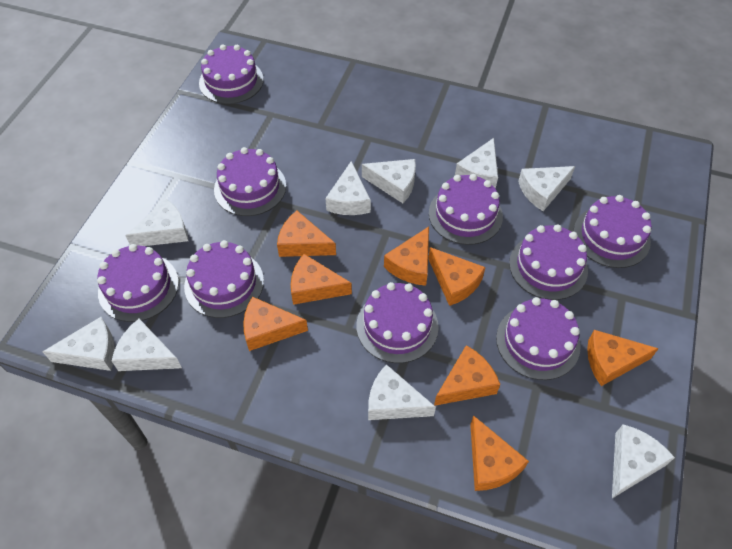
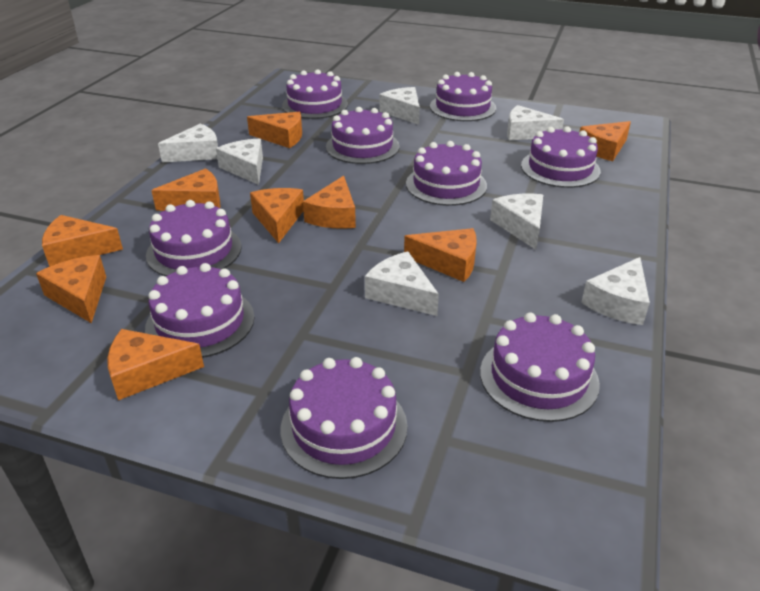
orange cheese: [243,297,308,351] [277,211,336,257] [291,254,352,305] [384,227,429,286] [428,247,485,306] [434,345,500,406] [470,415,529,491] [587,330,659,386] = 8 -> [36,255,106,323] [42,215,123,267] [107,329,204,400] [151,168,220,211] [247,112,302,148] [250,188,304,243] [303,176,356,229] [404,228,477,282] [580,121,631,161] = 9
white cheese: [43,317,115,371] [112,319,182,371] [126,198,188,246] [325,161,371,215] [362,159,416,203] [368,364,436,420] [455,138,498,189] [518,166,575,211] [612,425,675,498] = 9 -> [158,123,218,162] [216,139,263,185] [365,251,439,316] [379,87,420,125] [490,194,543,250] [507,105,564,140] [581,257,650,325] = 7

